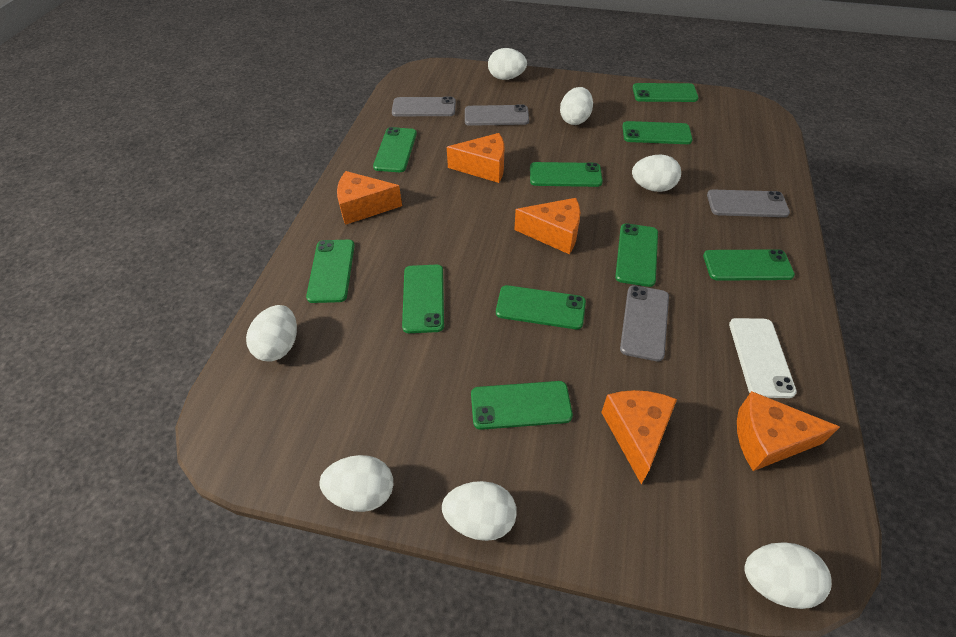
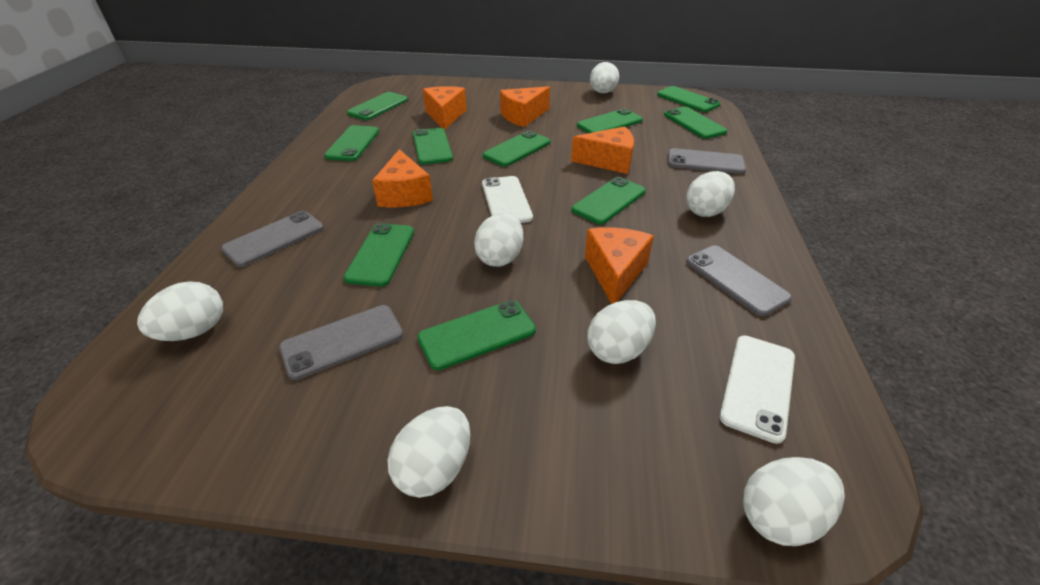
white phone: [729,318,797,398] = 1 -> [482,176,533,223] [719,335,795,444] = 2

